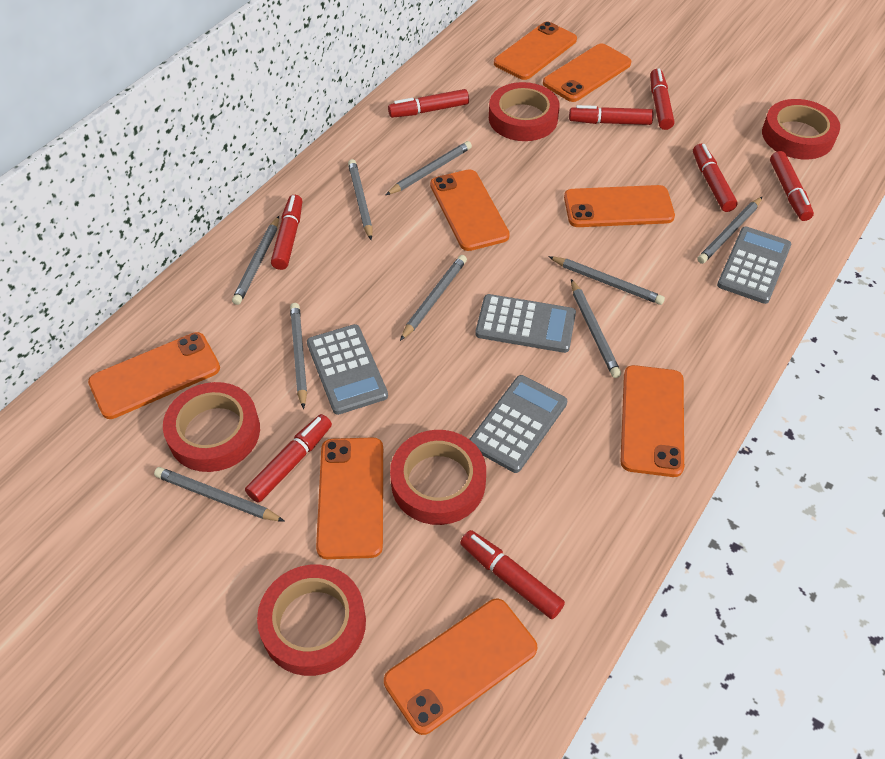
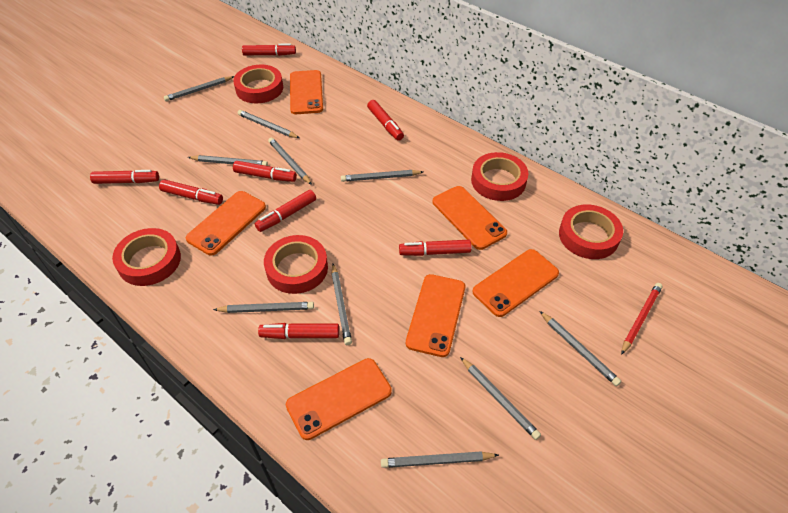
grey calculator: [307,324,388,415] [470,375,567,473] [475,294,576,353] [717,227,792,304] = 4 -> none = 0
grey pencil: [154,467,285,522] [232,216,279,305] [290,303,307,409] [348,159,373,240] [386,141,472,195] [400,255,467,341] [548,256,665,305] [571,279,621,378] [697,197,762,264] = 9 -> [164,76,235,102] [188,155,268,166] [213,302,314,313] [238,110,299,138] [268,137,312,185] [331,264,352,345] [341,170,423,182] [381,451,499,468] [460,357,541,440] [540,311,621,386] = 10
orange phone: [88,332,220,419] [316,437,383,559] [384,599,538,735] [430,169,510,251] [494,22,577,80] [543,43,631,102] [564,185,675,227] [621,365,684,477] = 8 -> [186,191,266,256] [286,358,392,440] [290,70,323,114] [406,274,465,357] [433,186,507,250] [472,249,559,317] = 6
red pencil: none = 0 -> [621,283,663,355] = 1

